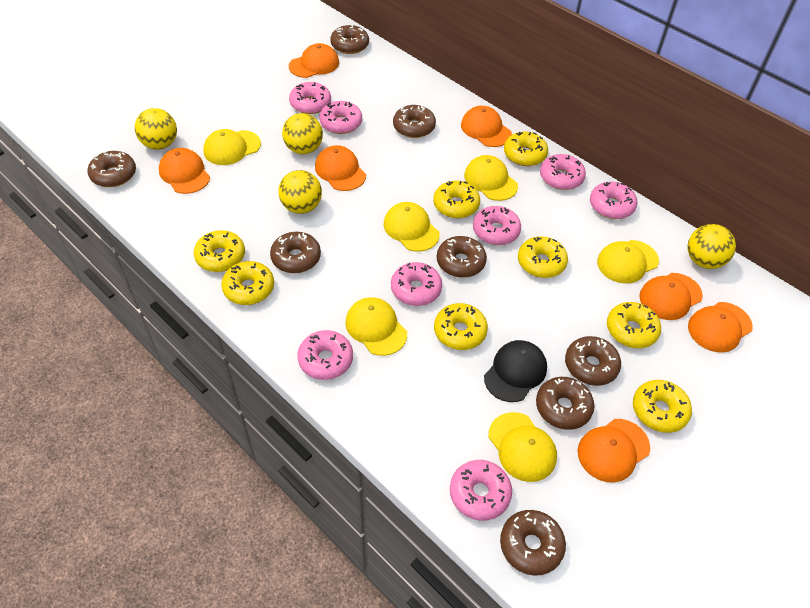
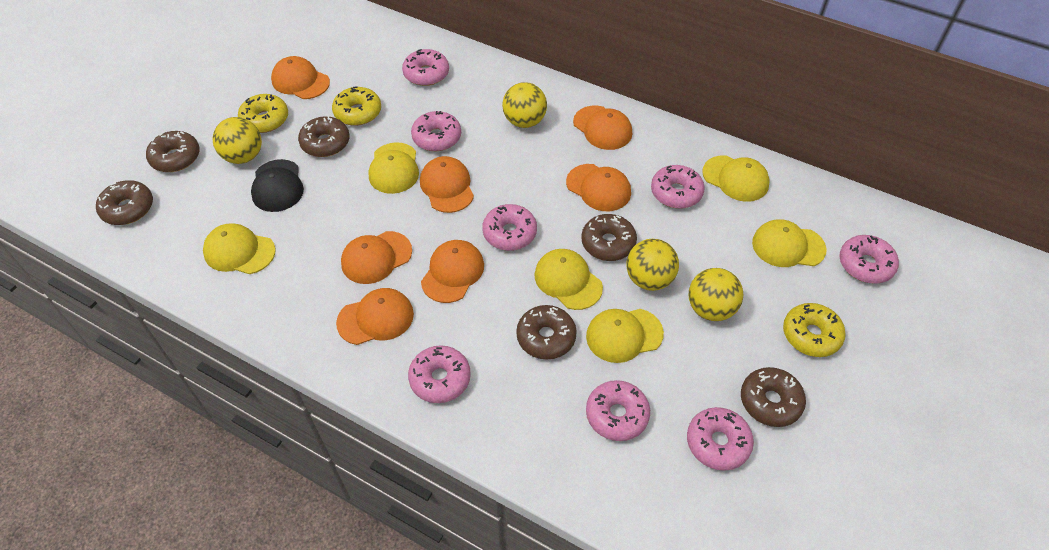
brown donut: [87,151,136,187] [270,232,321,273] [330,25,369,54] [393,105,436,138] [437,236,487,278] [500,510,566,576] [536,377,594,430] [565,336,621,386] = 8 -> [96,180,153,225] [146,131,200,172] [298,116,349,157] [516,305,577,360] [581,214,637,261] [741,367,806,427] = 6
yellow donut: [194,230,245,272] [221,261,274,305] [433,181,480,218] [434,303,488,350] [504,132,548,166] [518,236,568,278] [607,302,661,348] [633,380,692,433] = 8 -> [238,94,288,133] [332,87,381,126] [783,303,846,357] = 3

